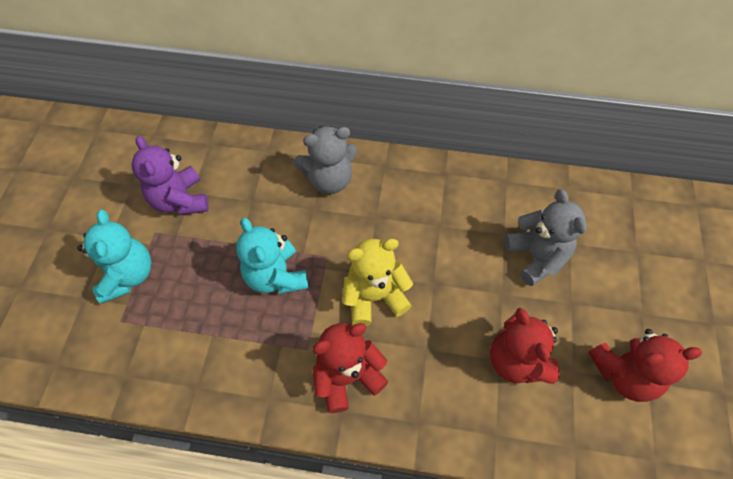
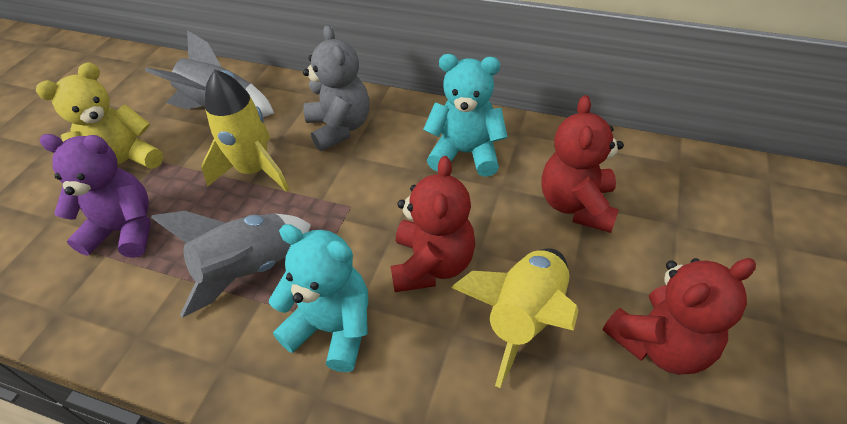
grey rocket: none = 0 -> [145,30,274,117] [151,211,311,318] = 2
grey teddy bear: [294,126,357,194] [505,189,587,286] = 2 -> [303,25,370,151] = 1
yellow rocket: none = 0 -> [201,70,289,192] [451,249,579,388] = 2

